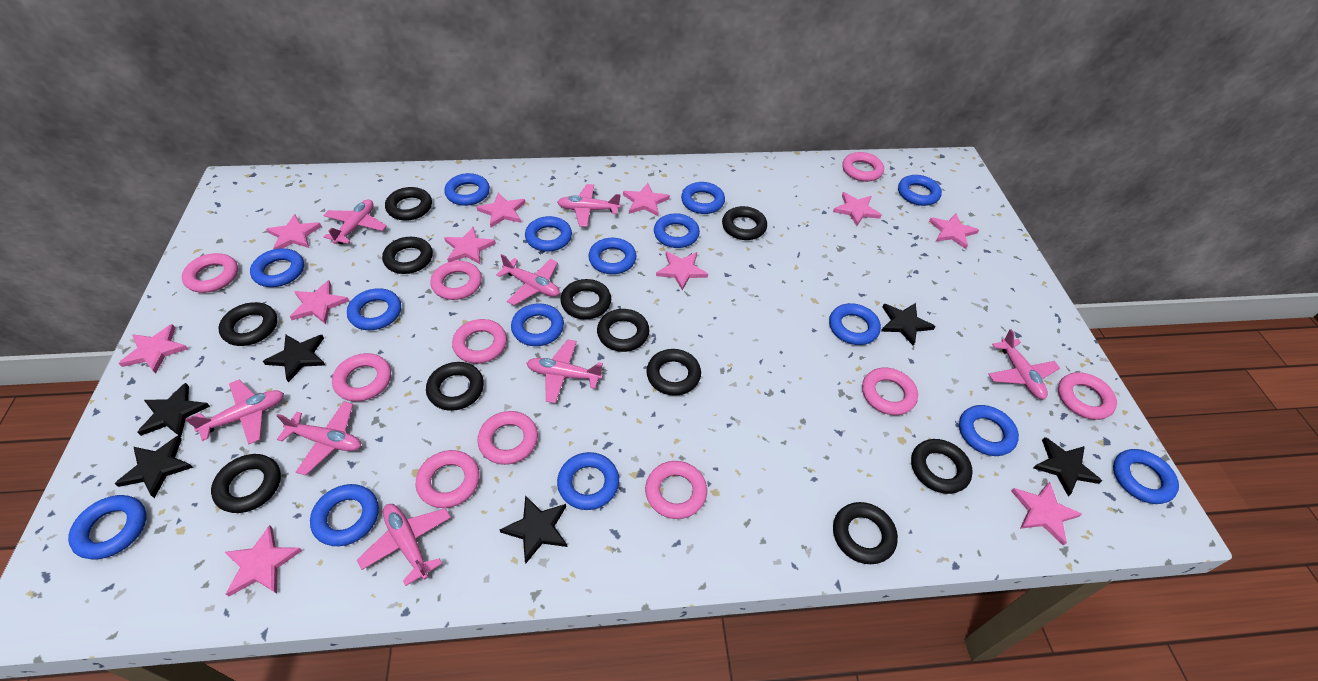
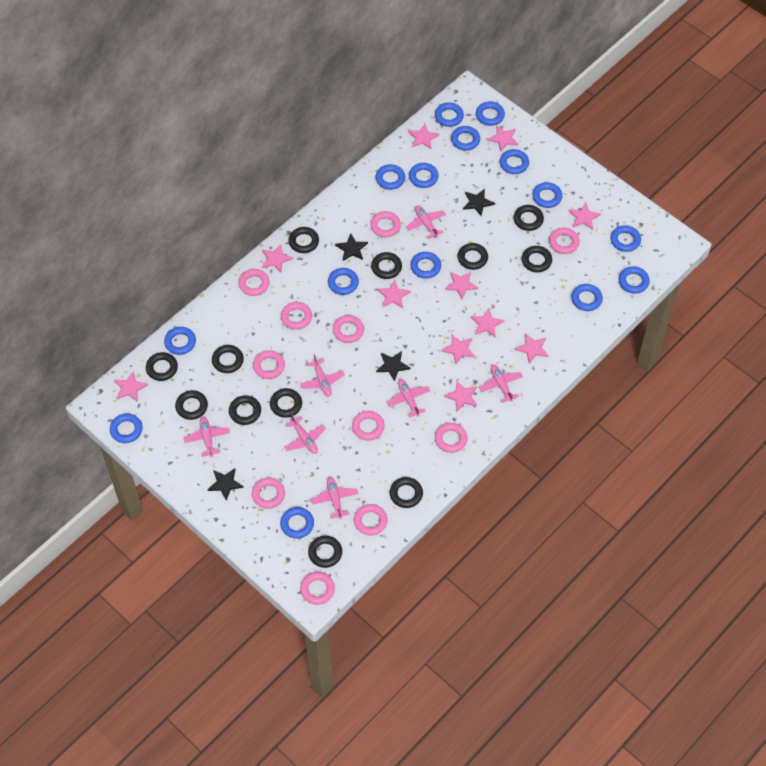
black ring: [211,454,281,513] [218,302,277,346] [382,237,433,274] [385,187,432,221] [426,362,484,411] [560,279,611,320] [597,309,649,352] [646,349,701,396] [722,206,767,240] [833,502,898,564] [911,439,973,494] = 11 -> [146,352,178,381] [175,390,208,420] [212,345,244,373] [229,395,261,425] [270,388,302,418] [289,227,319,253] [308,536,342,568] [371,252,402,279] [390,477,423,508] [458,243,488,270] [514,205,544,231] [522,246,552,272] = 12
black star: [115,435,194,498] [137,383,210,437] [263,335,325,383] [499,495,567,564] [881,303,936,346] [1033,437,1102,496] = 6 -> [207,468,244,501] [335,234,368,261] [376,351,410,381] [463,189,495,216] = 4
pink plane: [185,379,284,444] [276,401,361,476] [323,199,387,244] [357,504,451,586] [496,254,560,305] [526,340,603,403] [557,184,621,227] [988,329,1060,399] = 8 -> [184,417,230,457] [284,414,326,454] [300,354,345,397] [311,477,358,519] [386,379,430,418] [406,206,446,239] [479,365,523,403] = 7
pink ring: [182,253,238,293] [332,353,391,402] [416,450,480,508] [431,261,482,300] [452,319,507,364] [477,411,538,465] [645,461,707,519] [842,152,884,182] [862,368,918,415] [1058,372,1117,420] = 10 -> [238,269,270,296] [252,478,285,509] [253,350,285,379] [281,302,312,330] [300,572,335,605] [333,315,364,343] [352,411,385,441] [354,504,388,536] [371,211,401,237] [435,423,468,453] [549,228,580,254] = 11

